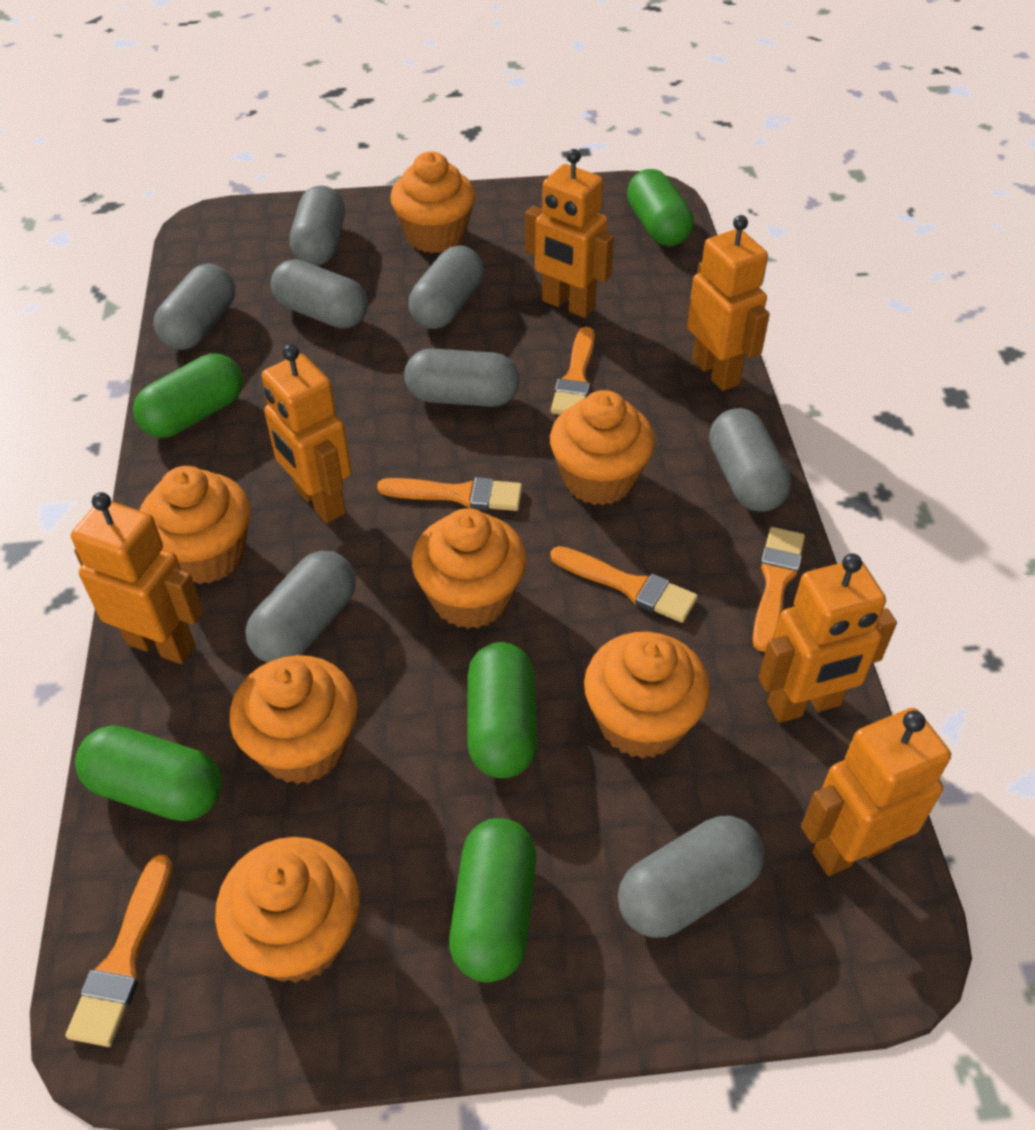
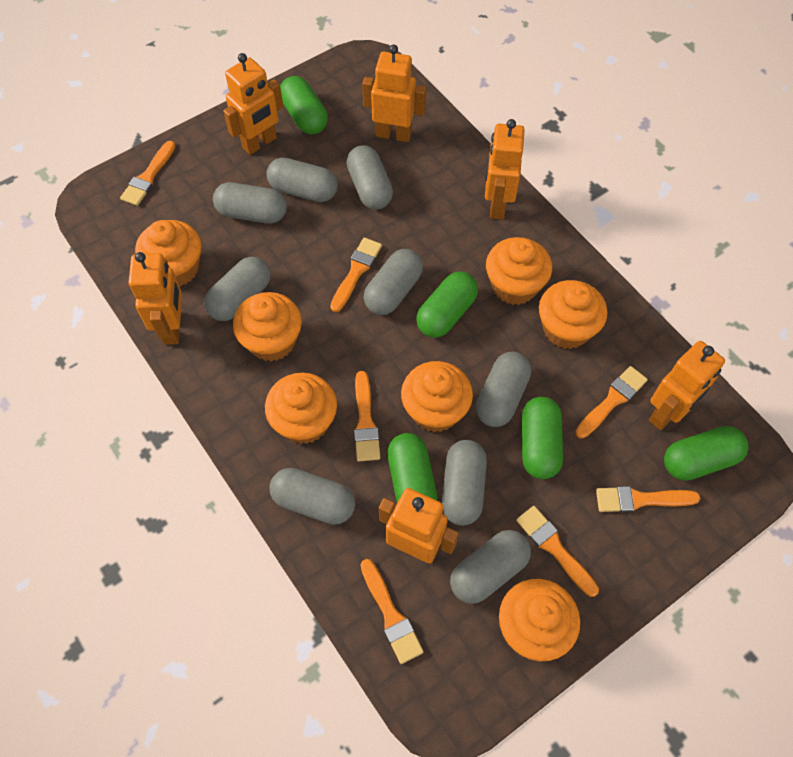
grey capsule: [154,264,235,350] [245,551,356,663] [271,259,368,329] [290,185,345,266] [404,348,520,407] [408,245,484,329] [618,816,765,938] [709,408,791,512] = 8 -> [204,257,270,321] [213,182,287,224] [266,157,338,202] [269,468,355,525] [347,145,393,210] [364,249,423,315] [442,440,487,526] [450,530,531,604] [476,351,531,427] = 9
orange brush: [66,854,172,1047] [377,477,522,511] [550,546,698,623] [551,327,595,415] [753,527,805,652] = 5 -> [120,141,176,206] [330,238,382,312] [354,371,380,462] [361,559,423,664] [516,506,599,597] [575,366,648,438] [596,486,700,512] = 7

